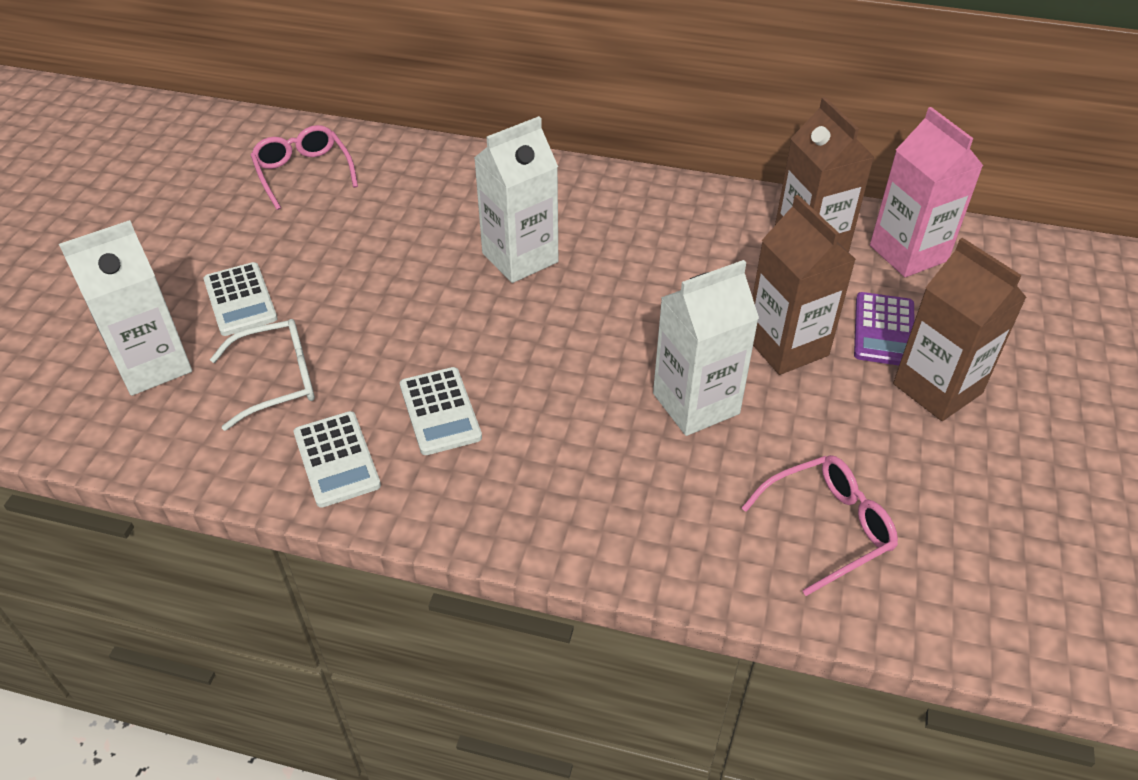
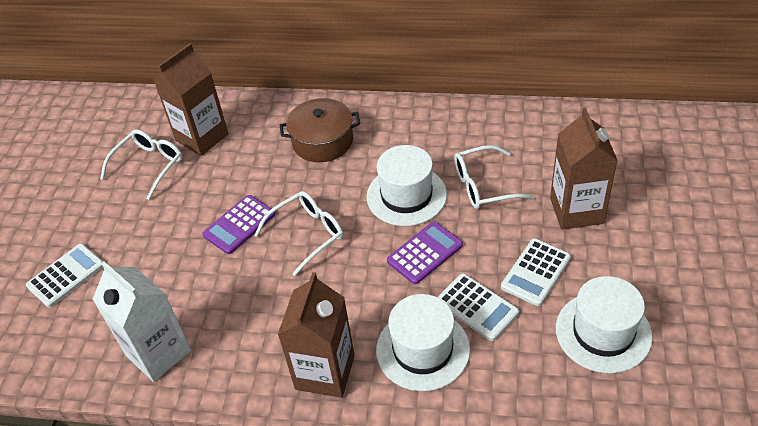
brown pot: none = 0 -> [280,98,360,162] = 1
pink carton: [870,107,983,277] = 1 -> none = 0
pink glasses: [251,125,358,210] [742,455,898,596] = 2 -> none = 0
purple calculator: [854,292,915,366] = 1 -> [202,195,275,254] [387,222,463,284] = 2
white carton: [59,220,192,396] [474,116,558,283] [653,260,759,436] = 3 -> [92,261,191,382] = 1
white glasses: [210,319,315,431] = 1 -> [100,129,183,200] [254,191,343,276] [454,145,535,209] = 3
white hat: none = 0 -> [366,145,447,226] [376,294,470,391] [556,276,652,374] = 3

